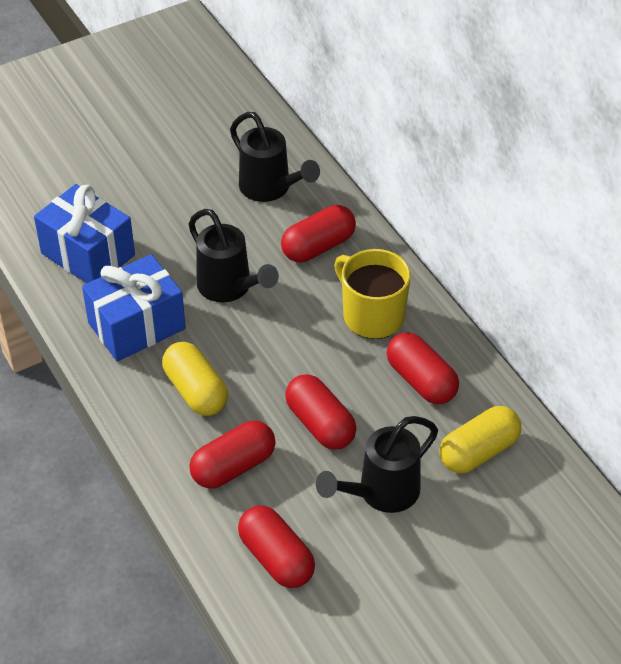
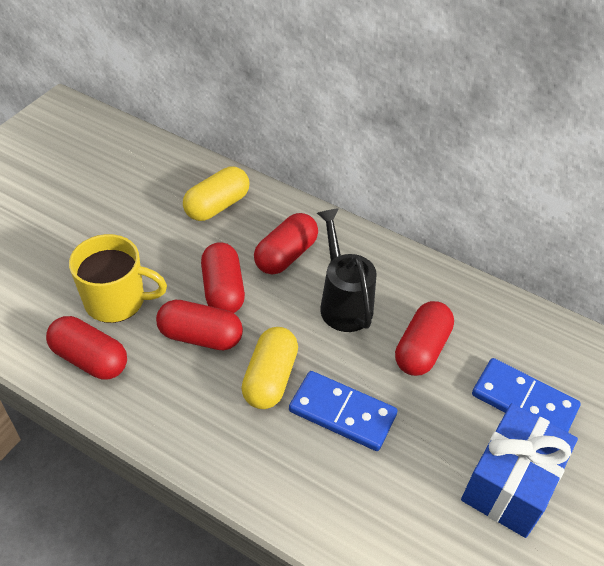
black watering can: [189,209,279,302] [230,112,320,202] [316,416,438,513] = 3 -> [317,208,376,332] = 1
blue domino: none = 0 -> [289,371,398,451] [472,358,581,432] = 2
blue gift: [34,184,135,283] [82,254,186,362] = 2 -> [461,403,578,538] = 1

